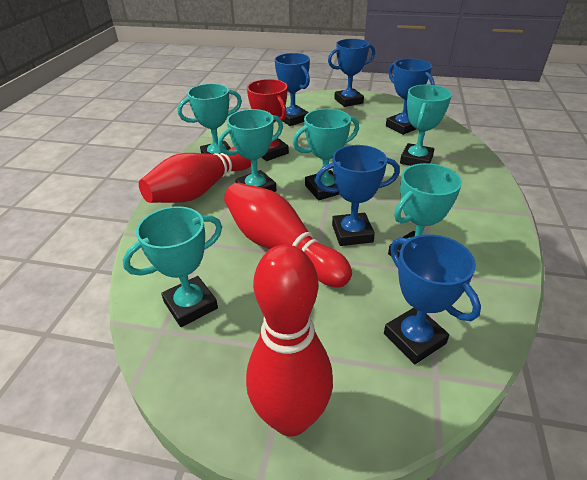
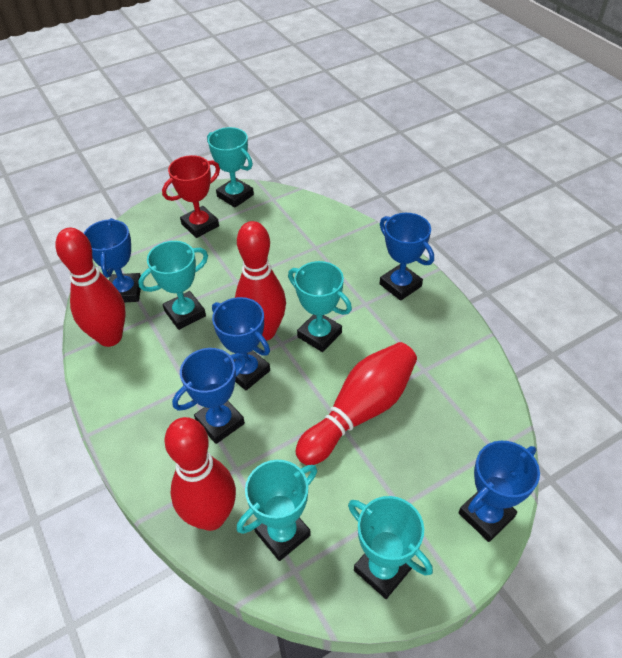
red bowling pin: [139,147,251,203] [224,183,352,288] [246,245,333,437] = 3 -> [55,228,126,347] [164,417,236,531] [235,221,286,341] [296,342,417,465] = 4
turquoise trophy: [122,206,222,327] [178,83,242,154] [218,109,283,192] [293,109,359,200] [388,163,462,257] [400,85,452,166] = 6 -> [138,241,208,330] [207,127,254,208] [237,460,317,561] [288,261,352,352] [348,496,433,599] = 5

